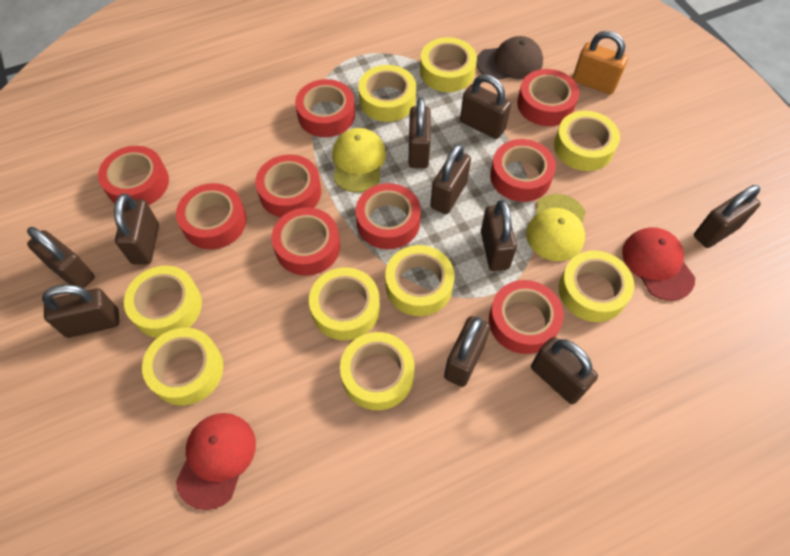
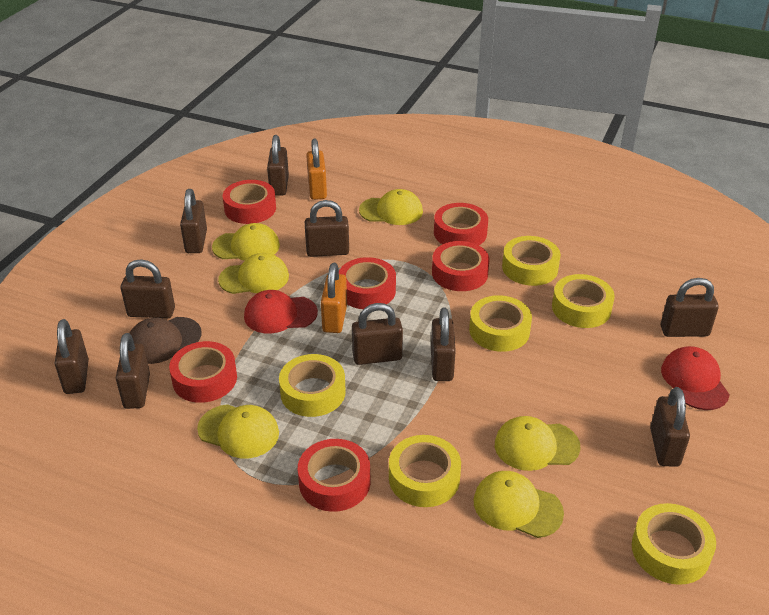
orange padlock: [572,31,628,94] = 1 -> [306,139,327,200] [321,263,347,333] = 2
red tape: [98,146,169,205] [176,183,247,249] [255,154,321,218] [272,207,340,276] [295,79,355,137] [355,183,421,249] [489,280,564,354] [490,139,556,202] [517,69,579,126] = 9 -> [169,341,237,403] [223,180,276,224] [298,439,371,512] [339,257,396,309] [432,241,490,291] [434,203,488,245] = 6
yellow cap: [332,128,386,193] [526,194,586,261] = 2 -> [197,404,279,458] [212,223,280,261] [218,253,289,294] [359,189,423,225] [474,471,564,538] [495,416,581,471] = 6
yellow tape: [124,266,202,338] [142,328,223,405] [309,267,380,340] [340,332,414,410] [358,65,416,122] [385,245,454,316] [420,37,477,92] [554,111,620,171] [559,250,634,322] = 9 -> [279,354,346,417] [389,435,461,507] [469,295,532,352] [502,236,561,286] [552,274,615,328] [632,503,716,585] = 6

